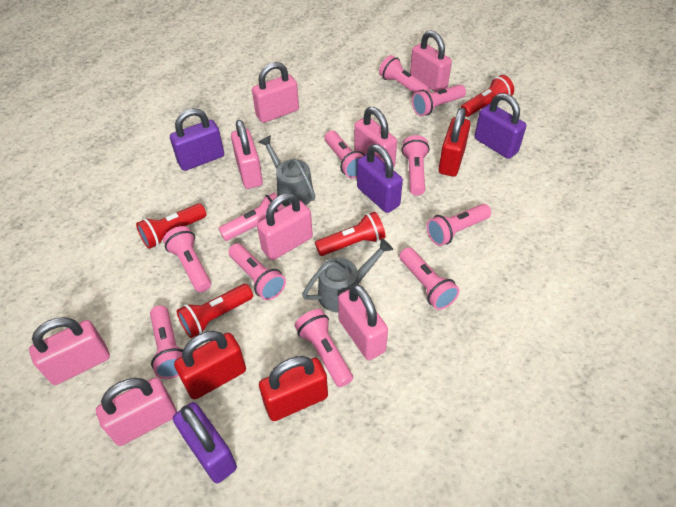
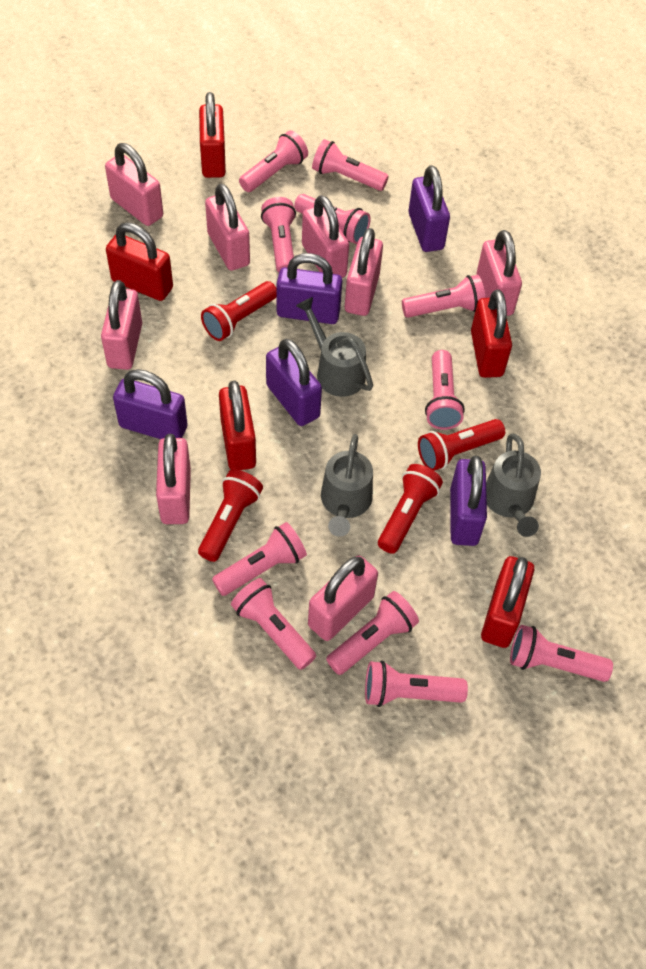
grey watering can: [259,135,315,207] [302,238,393,312] = 2 -> [296,297,373,397] [321,434,373,537] [486,433,541,537] = 3
purple padlock: [170,108,224,171] [173,402,237,483] [357,144,403,213] [474,93,526,159] = 4 -> [113,369,188,439] [266,339,322,426] [277,253,342,324] [408,165,450,252] [450,456,487,546] = 5
red padlock: [174,331,246,400] [259,356,328,421] [439,108,471,177] = 3 -> [106,222,173,301] [199,92,226,178] [219,380,256,470] [471,290,512,378] [481,556,534,648] = 5

